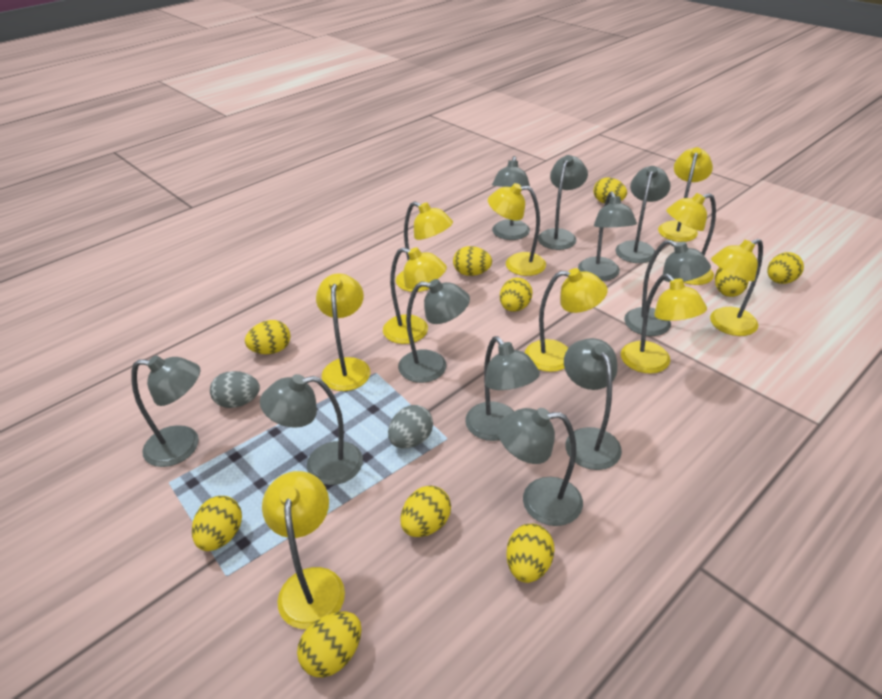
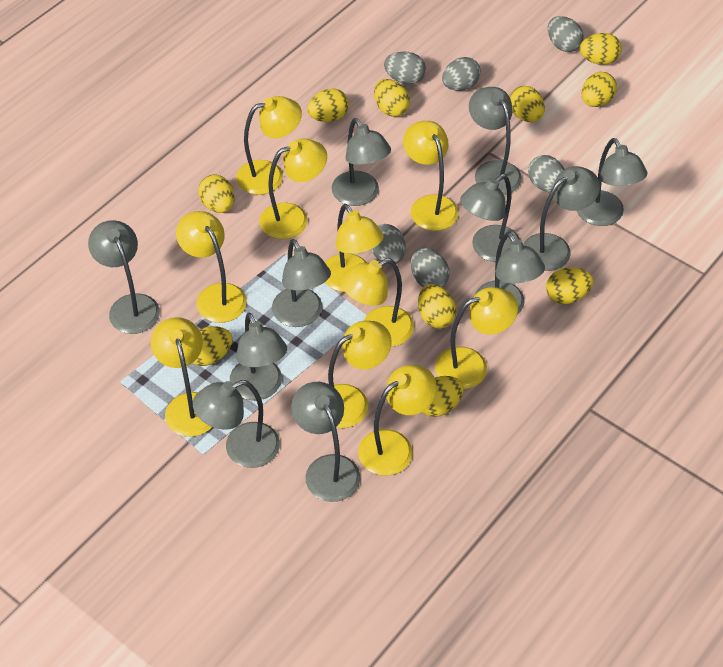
grey egg: [210,371,260,408] [388,405,433,448] = 2 -> [371,224,406,264] [384,52,426,84] [411,248,450,287] [442,57,481,91] [528,155,564,192] [548,16,584,52] = 6

